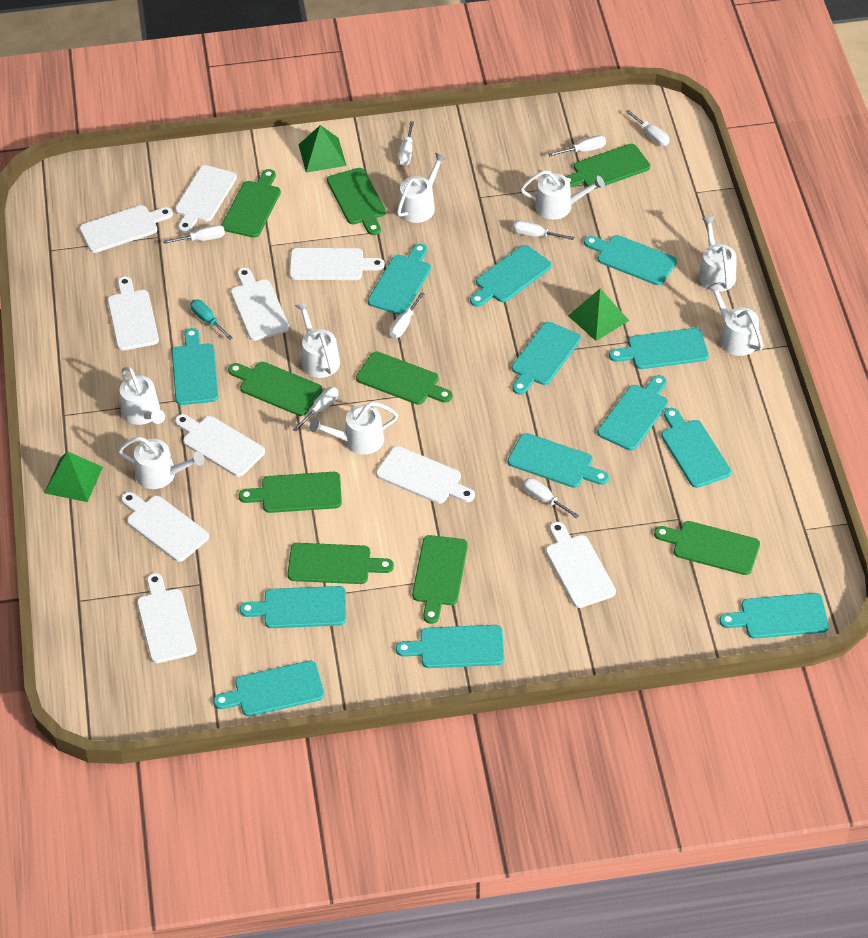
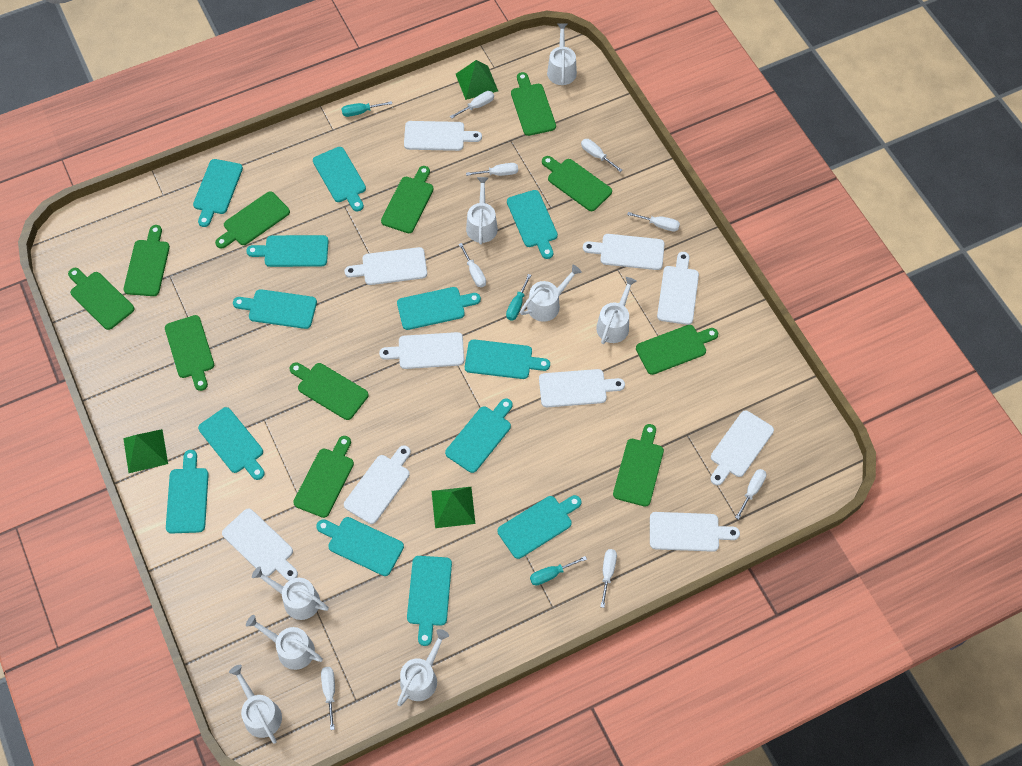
green cutting board: [221,169,281,238] [228,362,323,416] [239,472,342,513] [288,543,394,584] [327,168,386,235] [356,352,453,405] [412,535,468,624] [565,144,650,190] [654,521,760,575] = 9 -> [68,268,134,330] [124,225,170,296] [165,315,214,391] [215,191,290,249] [290,363,369,420] [293,436,354,518] [381,166,433,233] [511,72,556,136] [542,156,612,211] [613,424,664,507] [636,325,718,375] = 11
turquoise screwdriver: [190,300,233,340] = 1 -> [342,101,392,117] [506,274,531,320] [530,556,587,586] = 3

